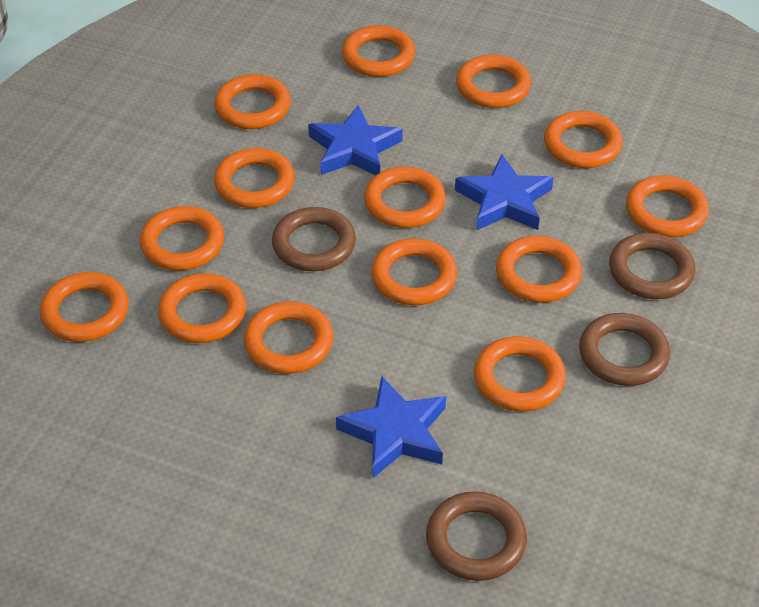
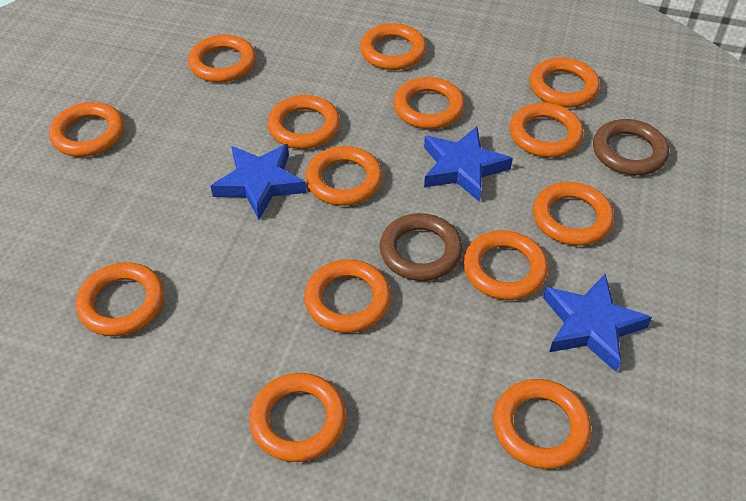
brown ring: [272,207,356,271] [426,491,527,581] [579,313,670,386] [609,233,695,299] = 4 -> [380,213,462,281] [593,119,669,175] = 2

